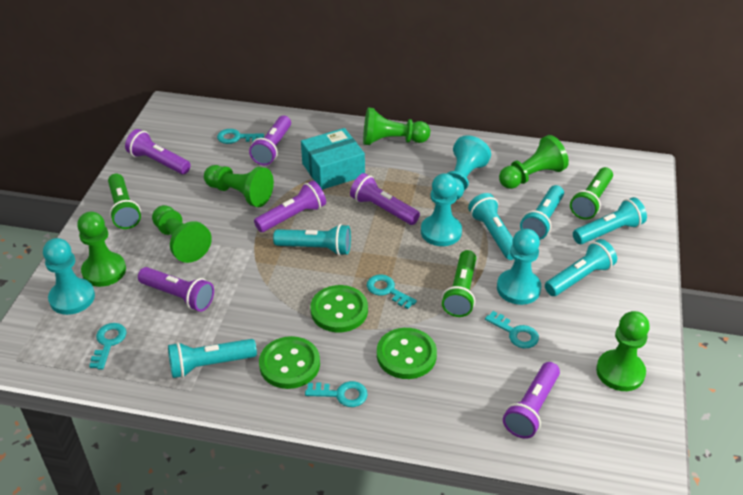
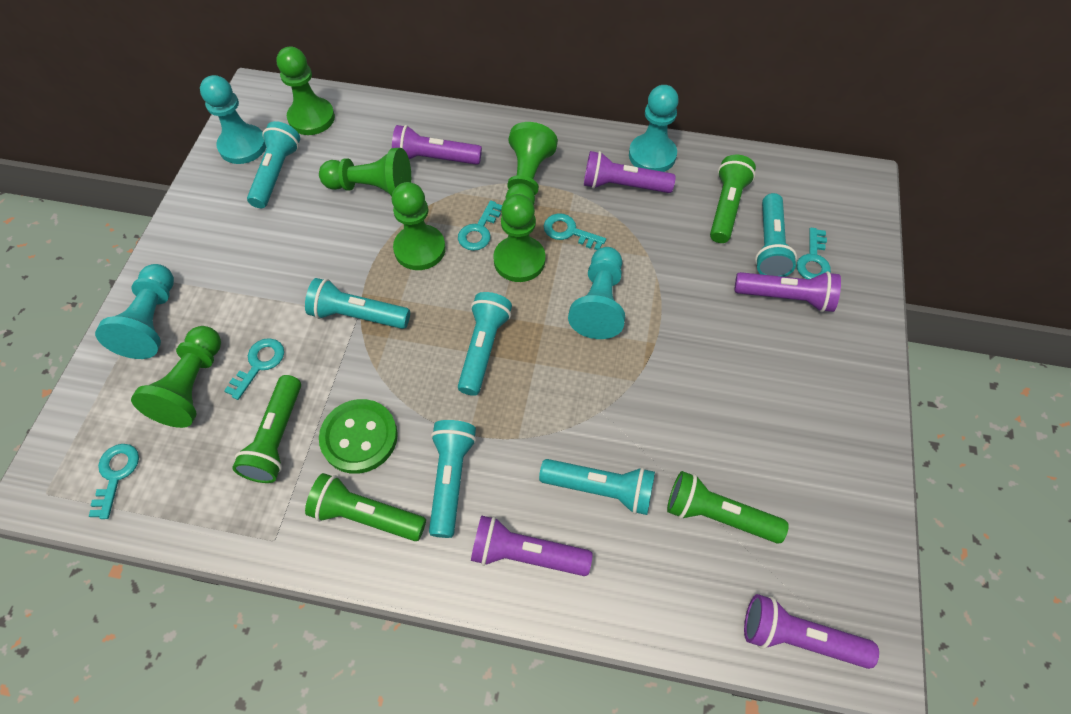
green button: [259,336,320,389] [310,285,368,332] [377,328,437,379] = 3 -> [319,399,398,474] = 1
green flashlight: [108,174,141,229] [442,250,476,317] [570,167,613,220] = 3 -> [232,375,301,483] [305,473,426,541] [667,471,789,544] [710,155,756,243] = 4
purple flashlight: [125,129,191,174] [138,267,214,312] [249,116,291,165] [254,180,326,232] [350,173,420,225] [503,362,560,439] = 6 -> [392,125,482,165] [471,515,593,576] [584,151,676,193] [734,271,841,312] [744,594,879,669] = 5
turquoise box: [301,128,365,190] = 1 -> none = 0

